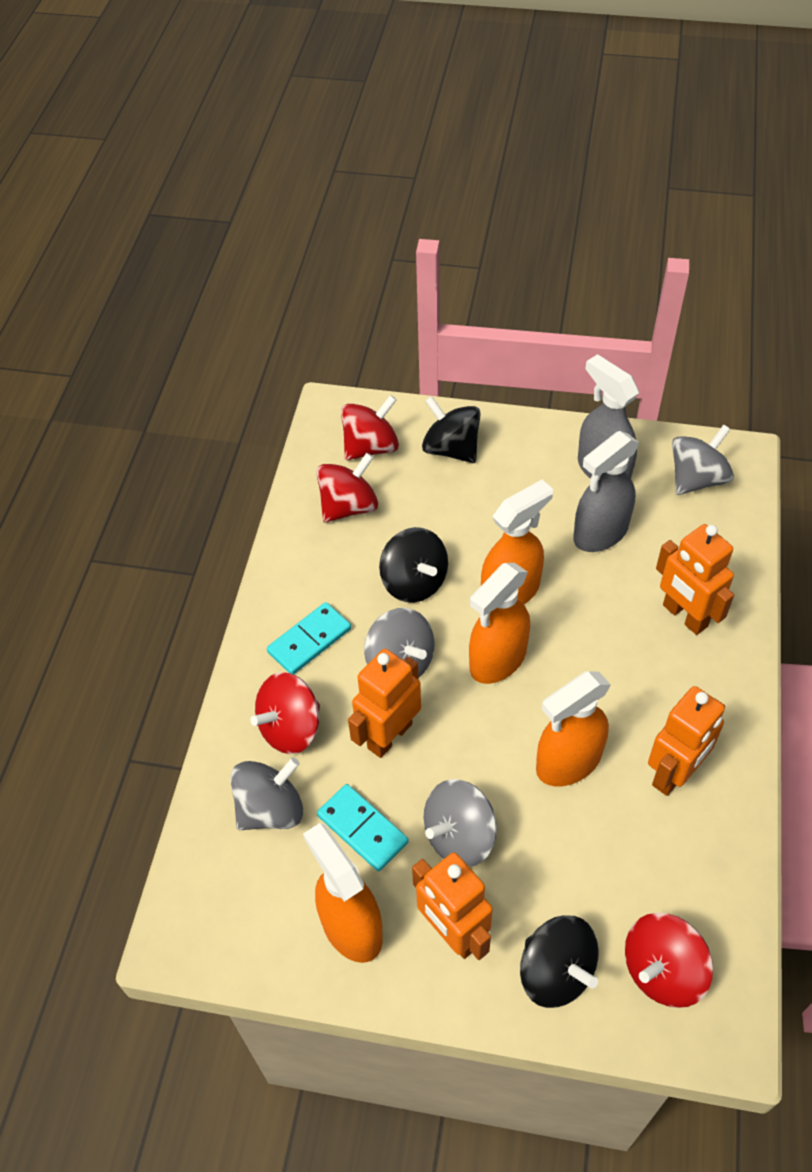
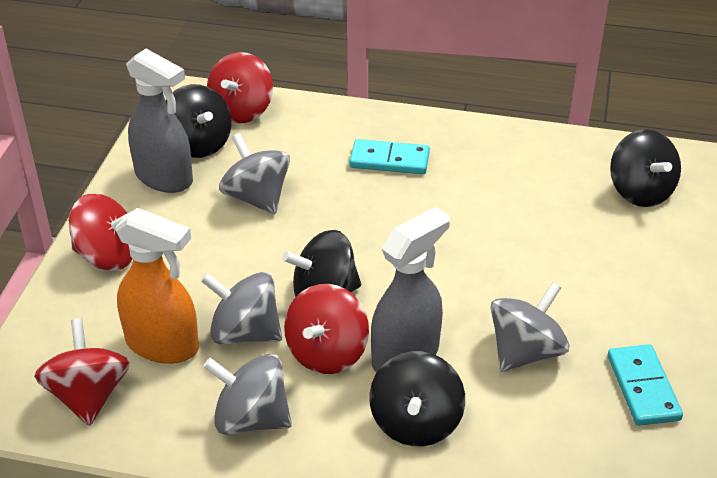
black spinning top: [379,527,448,603] [422,396,481,463] [520,915,599,1008] = 3 -> [165,84,232,158] [282,230,361,297] [369,351,465,446] [610,129,681,207] = 4
orange robot: [348,649,421,758] [412,852,493,960] [648,686,725,796] [656,524,734,635] = 4 -> none = 0
orange spray bottle: [303,823,383,963] [469,563,530,684] [481,480,553,604] [536,671,611,787] = 4 -> [115,208,199,364] = 1

